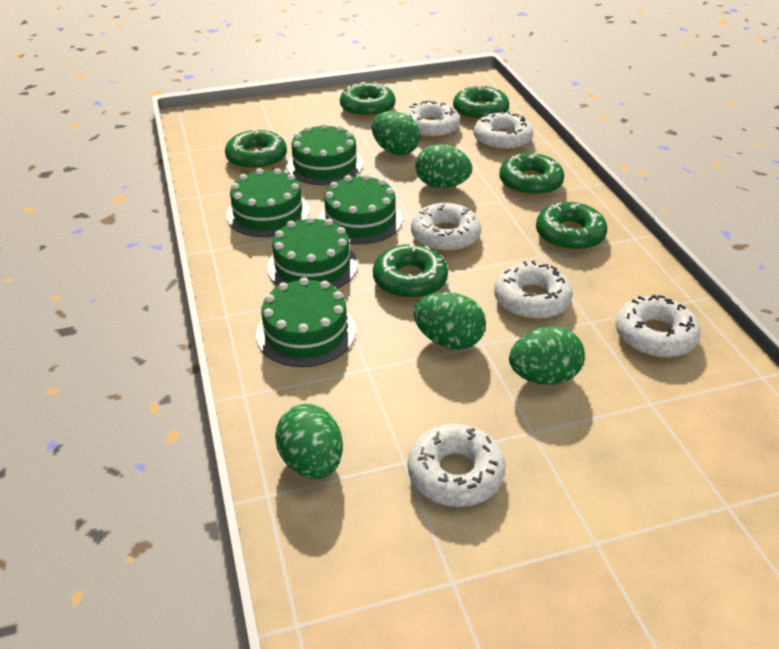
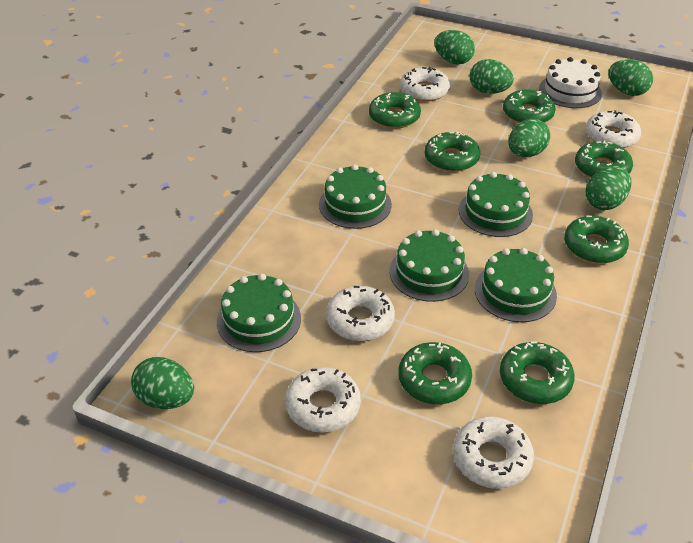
green donut: [225,129,287,170] [340,82,395,118] [373,243,448,299] [453,85,509,121] [499,153,564,196] [536,202,607,251] = 6 -> [369,92,421,128] [398,342,472,404] [425,132,480,172] [500,342,575,404] [503,89,556,123] [564,215,629,263] [575,140,633,178] = 7
green egg: [275,404,343,479] [372,111,420,155] [413,292,486,349] [415,144,472,188] [509,326,585,385] = 5 -> [131,357,194,409] [434,30,475,65] [470,59,514,94] [508,119,550,157] [585,167,631,210] [608,60,653,96] = 6
white cake: none = 0 -> [539,57,602,108] = 1
white donut: [404,100,460,139] [408,424,505,507] [411,203,481,252] [474,111,533,151] [494,261,573,320] [616,295,701,358] = 6 -> [285,367,361,433] [326,286,395,341] [400,67,450,102] [453,416,534,489] [586,110,641,148] = 5

